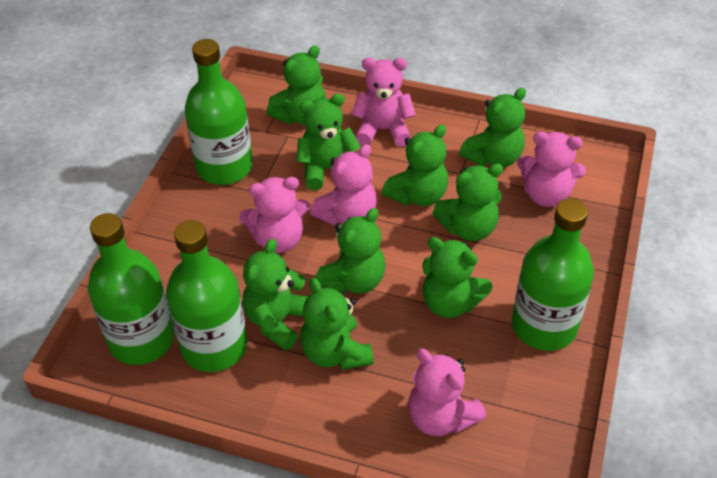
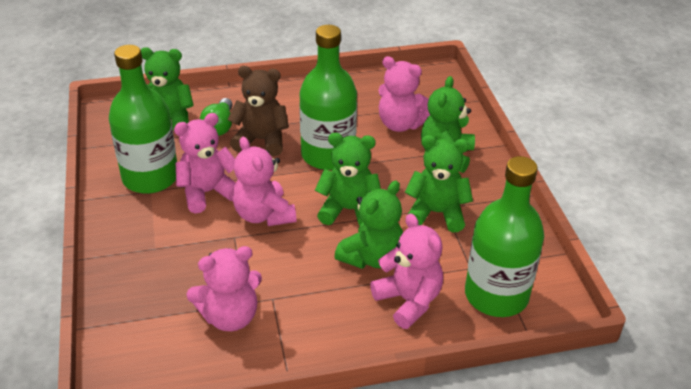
brown teddy bear: none = 0 -> [227,66,289,156] = 1
green bottle: [88,213,175,365] [166,220,248,372] [185,39,253,185] [512,198,594,351] = 4 -> [109,45,177,194] [299,25,357,170] [465,156,544,317] = 3
green light bulb: none = 0 -> [200,98,233,136] = 1
green teddy bear: [243,239,308,351] [266,46,326,125] [296,94,361,190] [301,278,374,370] [316,208,386,294] [382,125,448,206] [422,237,492,318] [433,164,503,241] [459,88,526,168] = 9 -> [141,47,194,131] [315,133,381,226] [334,181,403,269] [405,135,473,232] [421,76,475,173] = 5

